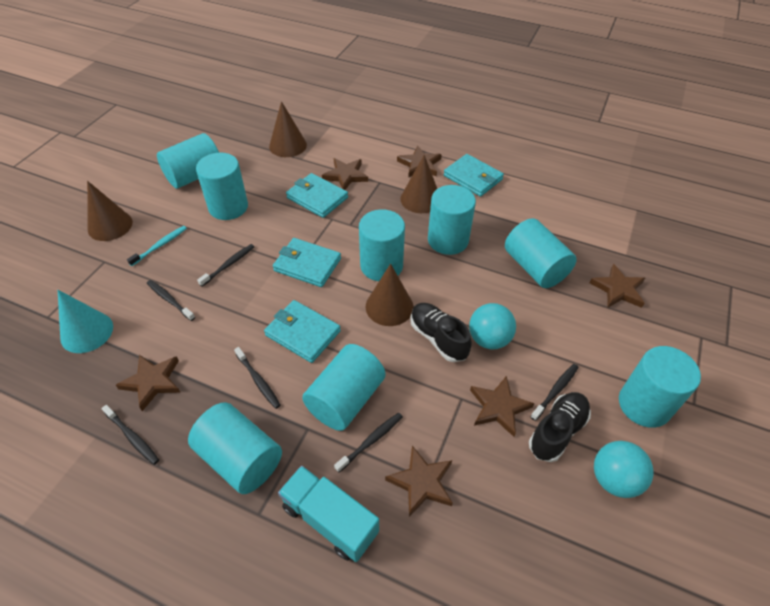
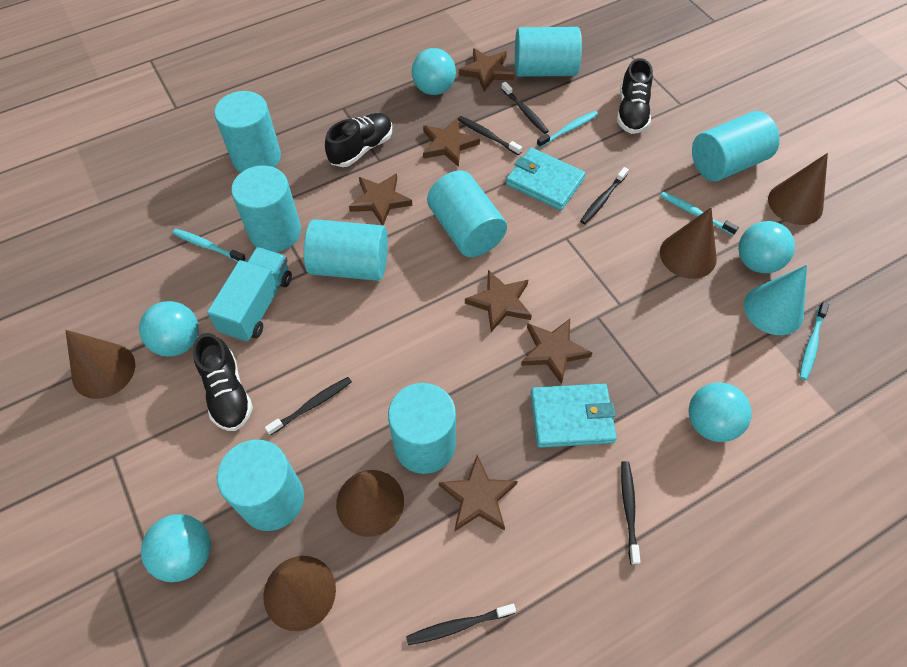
black shoe: [410,303,472,362] [529,392,591,462] = 2 -> [193,333,253,431] [325,113,392,167] [617,58,653,134] = 3
brown cone: [87,181,133,241] [269,101,307,157] [365,264,414,326] [400,155,437,213] = 4 -> [65,330,135,399] [263,556,336,631] [336,470,404,537] [660,208,717,279] [768,153,828,225] = 5
turquoise ball: [469,303,516,350] [594,441,653,498] = 2 -> [139,301,199,357] [141,514,211,582] [412,48,456,95] [689,383,752,442] [738,221,795,273] = 5
turquoise toothbrush: [127,226,187,266] = 1 -> [173,229,246,262] [537,111,598,148] [660,192,739,235] [800,302,829,380] = 4
turquoise wallet: [264,300,341,363] [273,238,341,287] [286,173,348,218] [444,154,504,197] = 4 -> [506,148,586,211] [531,384,617,448] = 2

